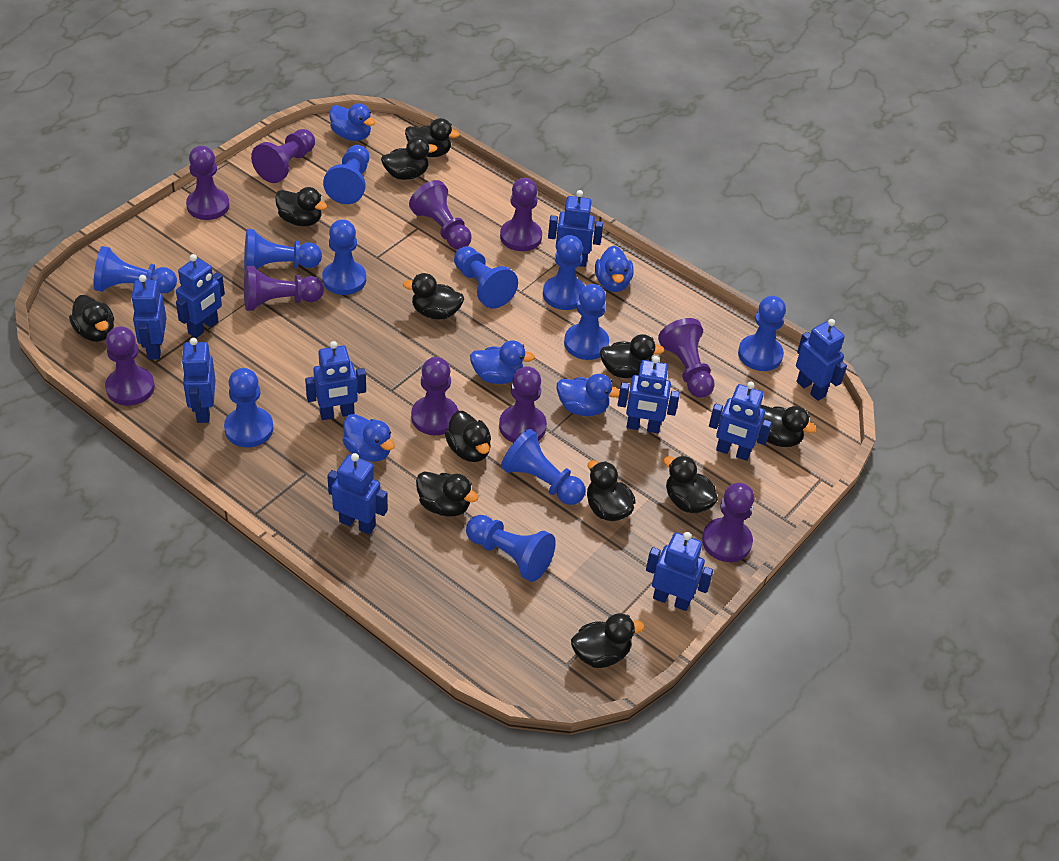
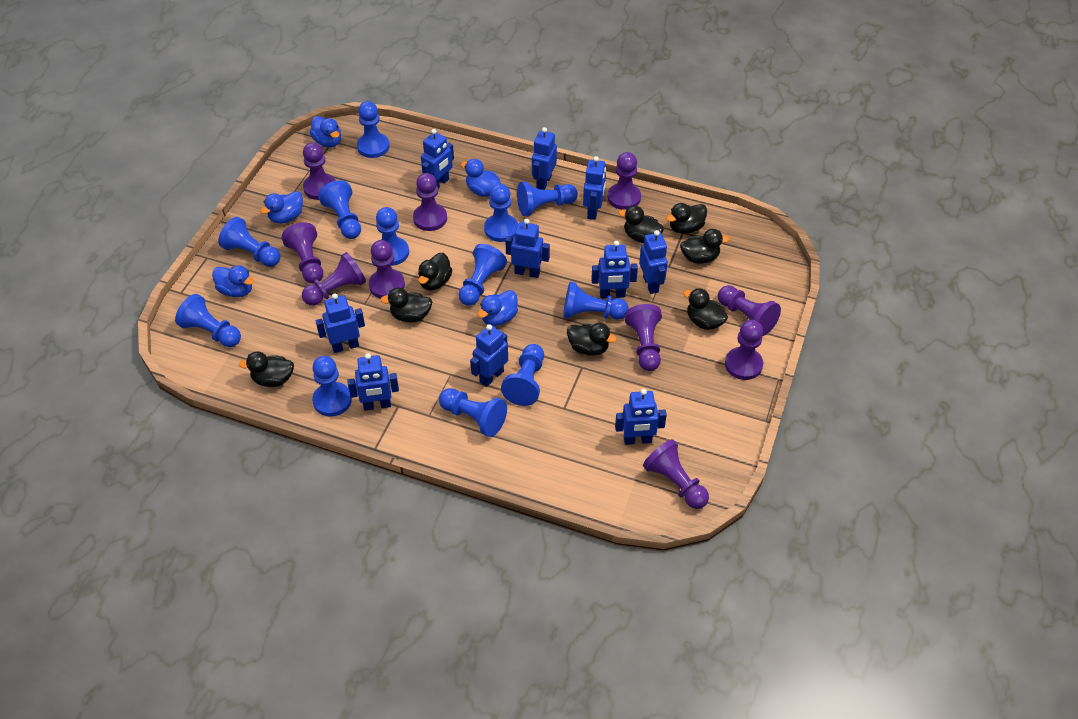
black duck: [69,295,114,342] [275,187,327,226] [381,137,437,180] [403,273,464,320] [405,118,460,157] [416,471,479,517] [445,411,491,462] [571,613,644,668] [587,460,636,521] [600,334,665,378] [664,456,718,513] [760,405,816,447] = 12 -> [239,351,294,387] [380,288,432,322] [418,253,452,290] [567,323,617,356] [619,206,664,243] [666,203,707,234] [680,229,730,264] [683,288,728,330] = 8
blue pawn: [93,246,177,294] [224,368,273,447] [244,229,322,272] [322,219,366,295] [323,145,369,204] [454,246,518,309] [466,515,556,582] [501,429,586,505] [543,235,585,310] [564,284,609,360] [738,296,786,371] = 11 -> [175,294,241,347] [218,217,280,267] [312,356,352,417] [318,180,361,239] [357,101,390,158] [376,207,409,266] [439,388,507,437] [458,244,507,306] [484,184,518,242] [501,344,544,406] [517,181,578,216] [563,281,629,320] = 12

